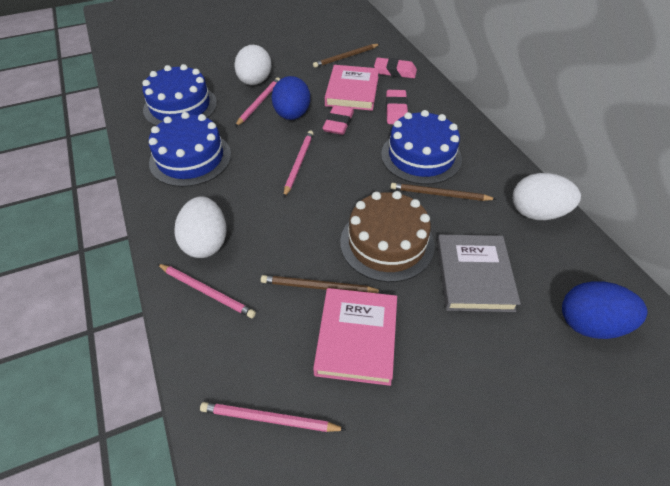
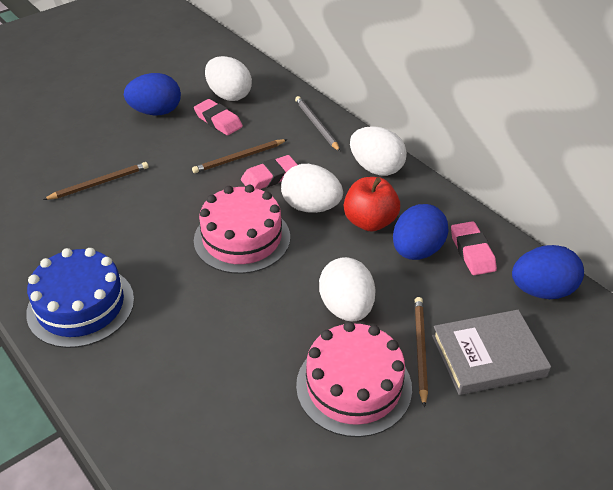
blue cake: [142,64,217,126] [149,112,231,187] [381,110,462,184] = 3 -> [26,248,134,348] = 1
blue egg: [271,76,310,120] [562,281,648,339] = 2 -> [124,73,181,115] [393,204,449,260] [512,245,584,299] = 3
brown cake: [340,191,435,282] = 1 -> none = 0
grey pencil: none = 0 -> [295,96,341,152] = 1
pink book: [313,288,397,386] [325,65,379,111] = 2 -> none = 0
pink cake: none = 0 -> [194,185,290,274] [296,321,412,437] = 2
pink pencil: [157,264,256,318] [200,402,346,432] [235,77,280,127] [283,130,314,197] = 4 -> none = 0
red apple: none = 0 -> [344,177,400,232] = 1
white egg: [174,196,227,258] [234,45,271,85] [513,173,581,220] = 3 -> [205,56,252,101] [281,164,343,213] [319,257,375,321] [350,126,407,176] = 4

